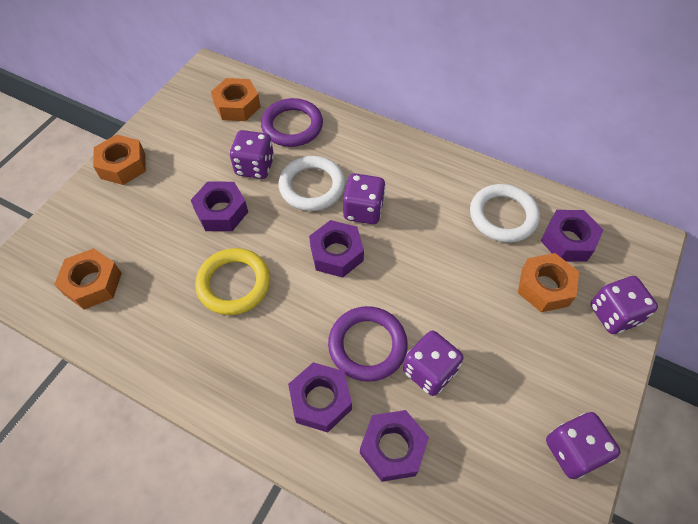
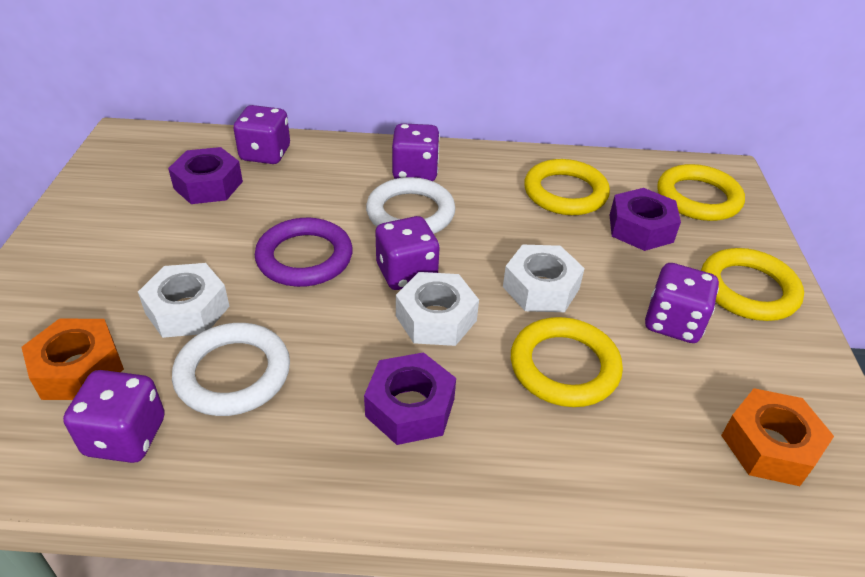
orange nut: [54,248,122,309] [93,134,146,185] [211,78,261,121] [518,253,579,312] = 4 -> [21,318,124,400] [721,388,834,486] = 2
purple nut: [191,182,248,231] [288,362,352,433] [309,220,364,278] [360,410,429,482] [541,210,603,262] = 5 -> [168,147,243,204] [364,352,456,445] [609,188,681,251] = 3
purple ring: [261,98,323,147] [328,306,408,382] = 2 -> [255,218,353,287] = 1
white nut: none = 0 -> [138,263,230,338] [396,272,479,346] [503,244,585,312] = 3
yellow ring: [195,248,270,315] = 1 -> [511,317,623,407] [524,159,610,215] [657,164,745,221] [701,248,804,321] = 4

